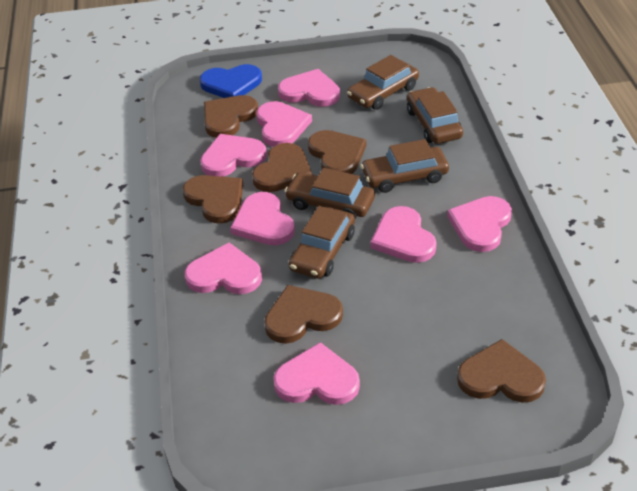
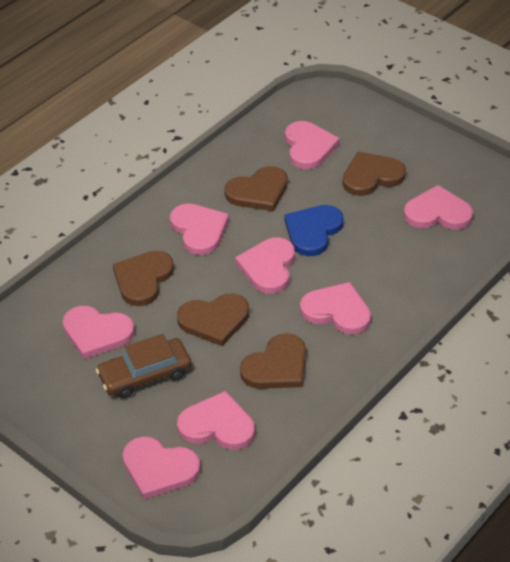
brown car: [285,168,375,219] [289,206,355,279] [347,55,419,110] [360,139,449,193] [407,87,463,144] = 5 -> [96,334,191,398] = 1
brown heart: [183,175,243,224] [204,95,258,138] [252,143,312,192] [264,285,343,344] [308,130,366,174] [457,339,546,403] = 6 -> [113,251,174,306] [177,294,249,346] [224,166,288,211] [240,333,306,389] [342,152,406,196] = 5

